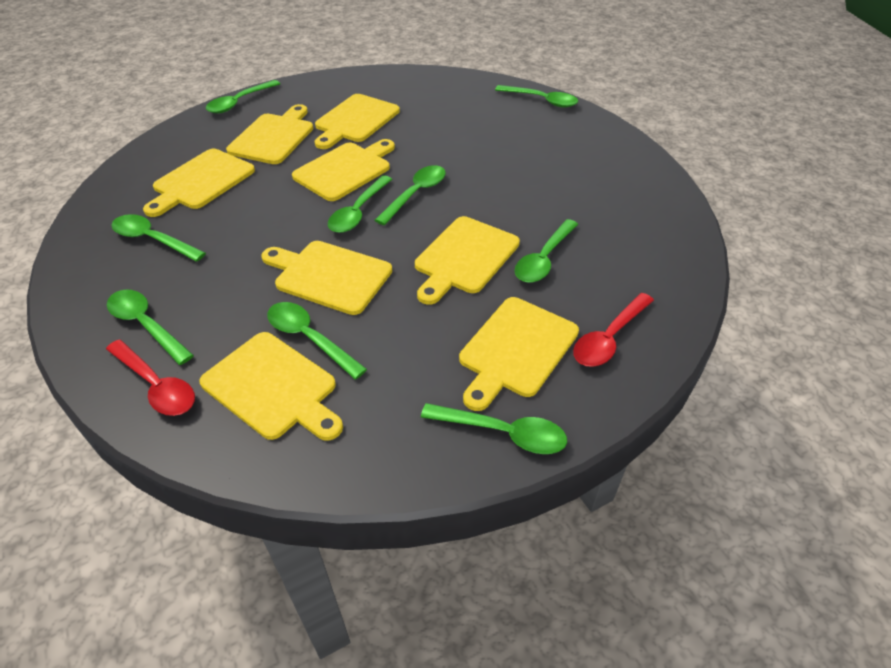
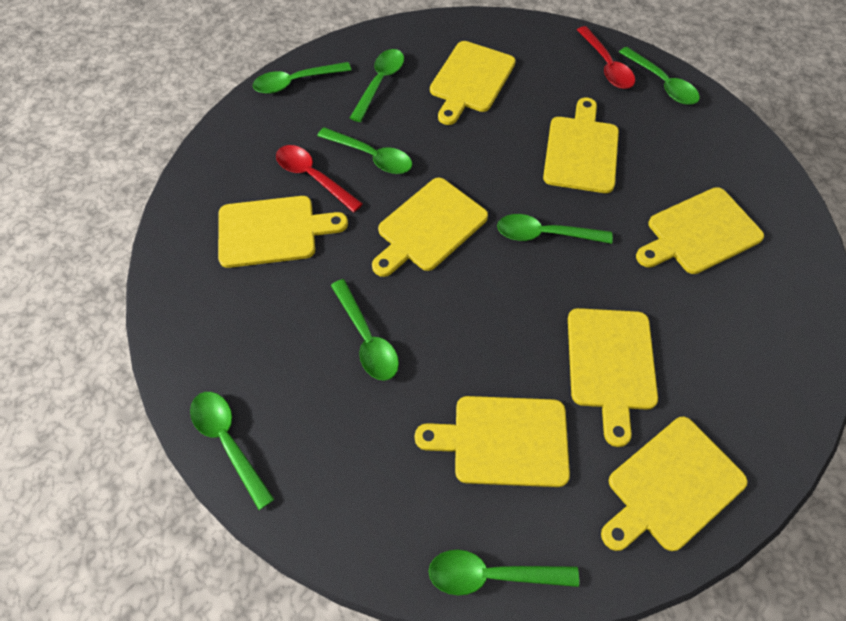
green spoon: [107,289,194,365] [111,214,206,262] [206,80,280,113] [267,302,367,379] [328,175,392,233] [375,165,446,225] [421,403,567,454] [495,85,578,108] [514,219,578,283] = 9 -> [190,392,275,510] [253,62,351,94] [317,127,412,174] [331,279,399,381] [350,49,404,122] [429,550,579,595] [497,214,613,244] [619,47,700,105] = 8

